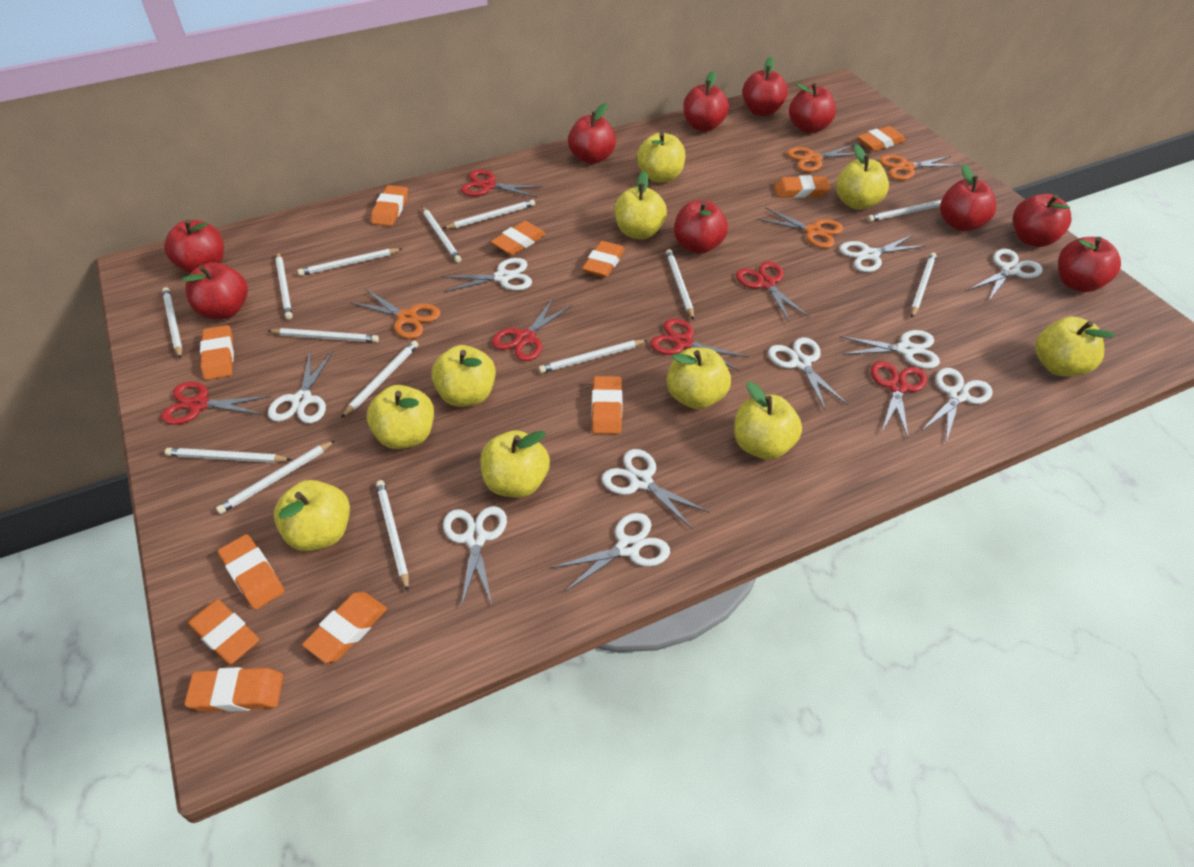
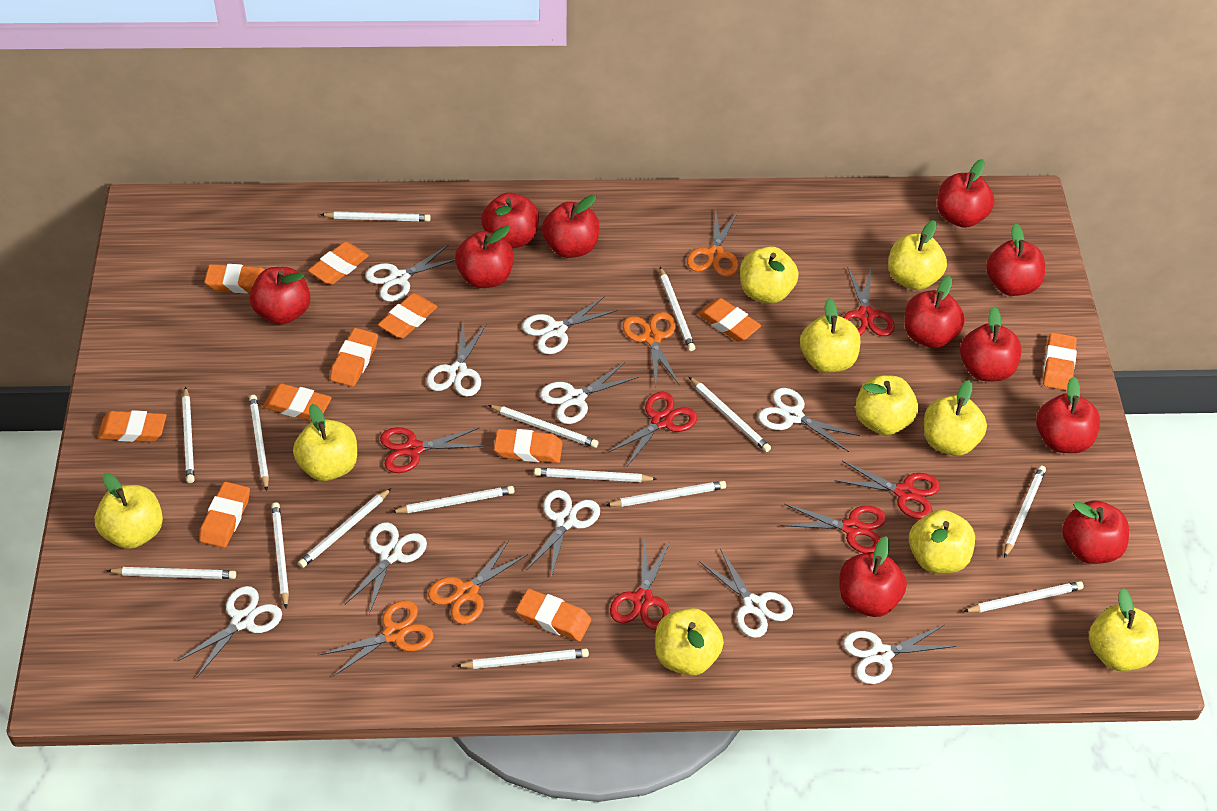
red apple: [164,220,224,273] [182,262,248,319] [568,103,616,164] [674,200,728,254] [683,71,729,131] [742,57,788,116] [789,83,836,133] [940,164,997,231] [1013,194,1071,247] [1058,237,1121,292] = 10 -> [250,267,311,325] [455,226,514,288] [482,193,539,248] [542,195,599,258] [839,536,907,617] [904,276,965,348] [937,159,994,228] [960,307,1022,381] [986,223,1045,296] [1036,377,1100,453] [1062,500,1129,564] = 11
white pencil: [162,287,183,359] [165,448,292,463] [216,440,336,514] [268,328,379,343] [276,252,293,320] [298,248,402,276] [341,340,418,418] [376,480,409,591] [422,206,461,263] [442,199,535,229] [539,340,647,373] [666,249,694,320] [867,200,941,222] [911,252,937,318] = 14 -> [107,567,236,579] [182,386,194,483] [249,395,269,491] [271,502,289,608] [298,488,391,568] [320,211,431,222] [392,486,514,513] [457,648,589,669] [488,405,598,448] [534,468,657,482] [605,481,726,507] [660,267,695,351] [689,377,771,452] [963,581,1084,612] [1004,465,1046,558] = 15

